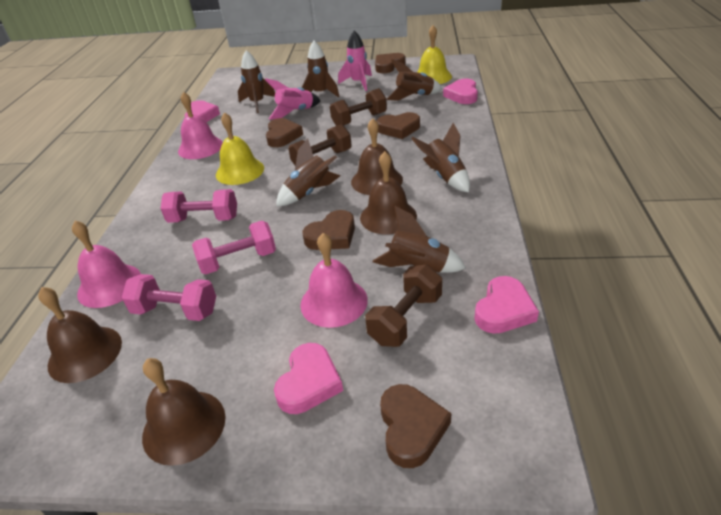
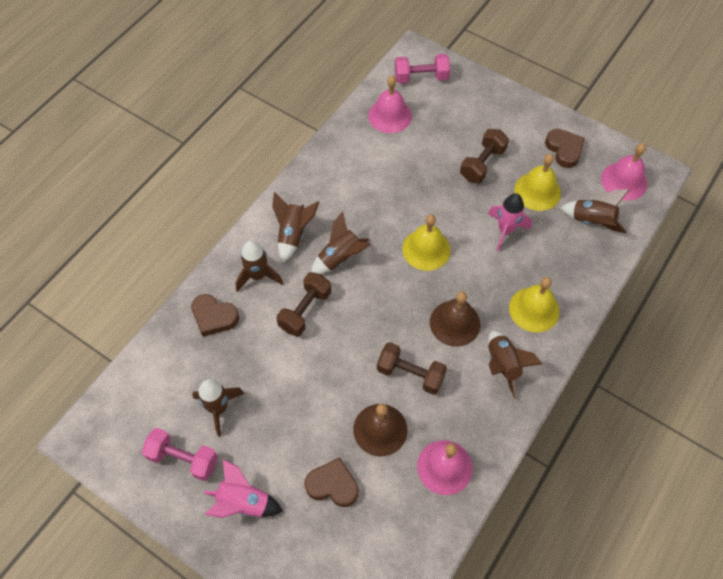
brown bell: [38,287,122,383] [142,358,225,466] [351,118,403,195] [360,151,417,235] = 4 -> [353,404,408,456] [430,291,480,347] = 2
brown heart: [266,118,303,147] [302,210,355,250] [375,53,406,73] [377,112,420,139] [380,384,451,468] = 5 -> [191,294,239,337] [304,457,358,507] [545,129,585,168] = 3
pink dumbbell: [121,274,216,321] [160,189,237,223] [192,221,276,275] = 3 -> [142,428,218,481] [395,54,450,84] = 2
pink heart: [185,100,220,122] [274,343,343,414] [443,79,478,104] [474,276,539,334] = 4 -> none = 0
yellow bell: [216,112,264,185] [417,25,452,84] = 2 -> [402,214,451,271] [509,277,559,333] [514,154,561,211] = 3

